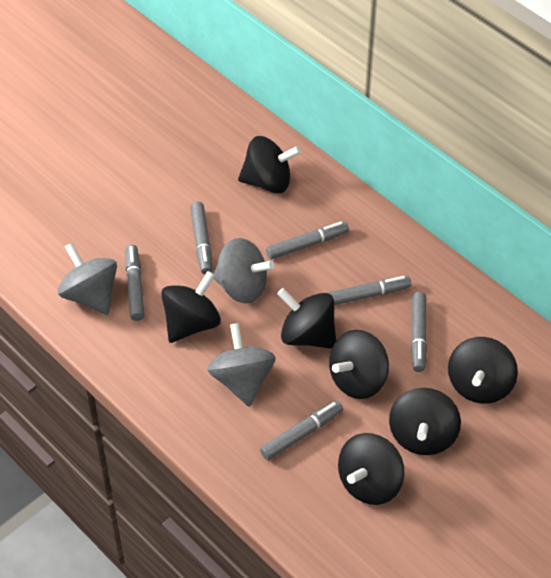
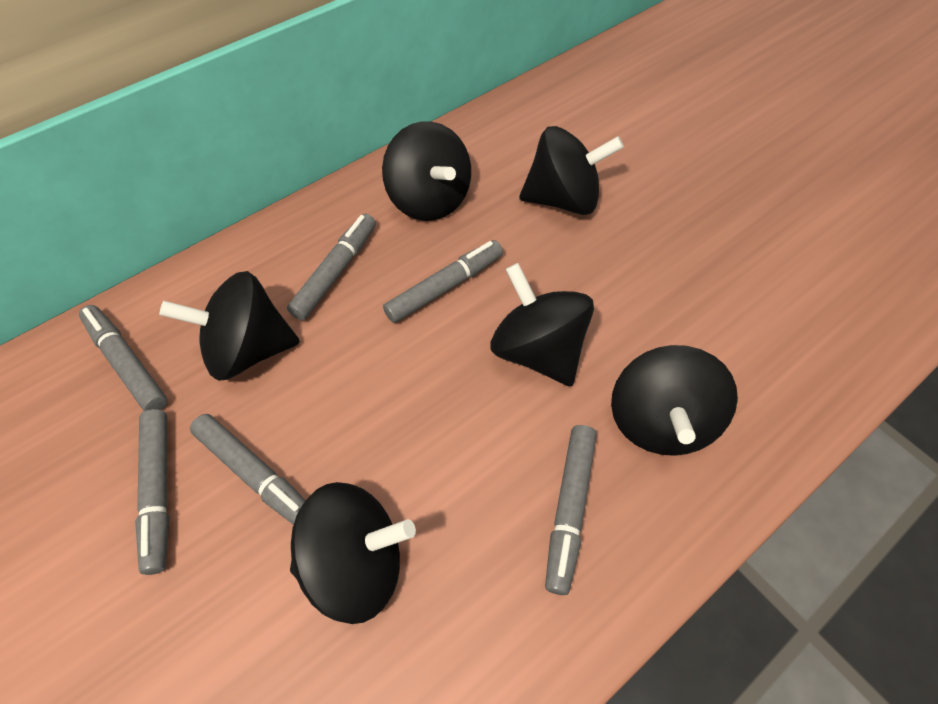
black spinning top: [161,271,221,343] [238,136,301,194] [277,288,336,349] [329,330,389,399] [338,433,404,505] [389,388,461,455] [448,337,518,404] = 7 -> [159,271,300,381] [290,482,416,624] [382,121,471,221] [490,263,594,386] [519,126,624,215] [611,345,738,456] = 6
grey spinning top: [58,243,117,315] [207,323,276,407] [213,238,275,303] = 3 -> none = 0

